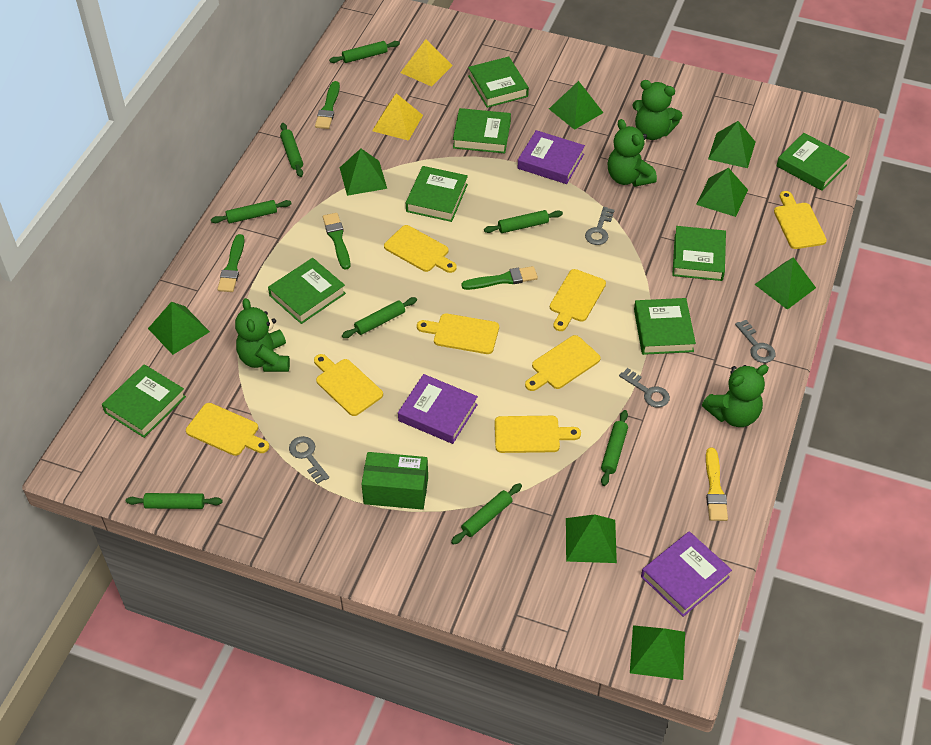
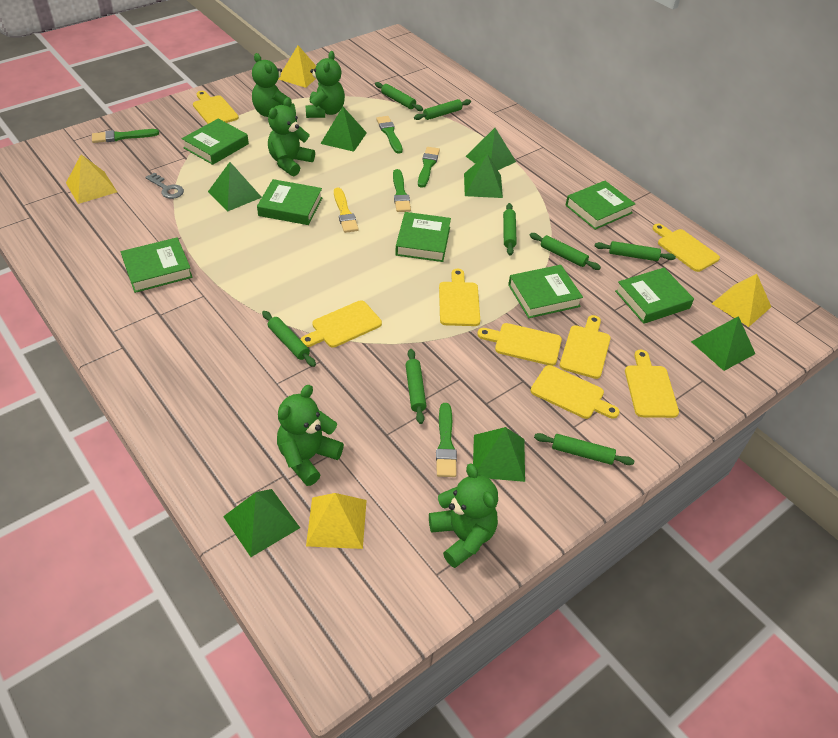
green book: [102,364,186,438] [268,258,346,324] [406,166,468,222] [453,108,511,153] [468,57,529,108] [634,298,696,355] [672,226,726,281] [777,133,849,191] = 8 -> [121,237,193,293] [182,119,249,165] [257,179,323,225] [395,212,451,262] [508,265,583,318] [565,181,635,230] [615,268,694,324] = 7
green box: [362,452,428,510] = 1 -> none = 0
green brush: [217,234,245,292] [315,81,340,129] [323,213,351,270] [461,266,538,290] = 4 -> [92,129,159,143] [376,116,403,154] [393,169,411,212] [418,147,440,188] [436,403,457,477] = 5
green pyramid: [148,302,210,355] [340,149,387,196] [549,81,603,130] [566,514,617,563] [630,625,685,680] [696,168,748,217] [708,121,755,168] [754,257,816,310] = 8 -> [208,162,262,211] [223,489,300,557] [320,107,367,152] [464,154,503,198] [466,128,516,170] [473,427,525,482] [691,316,755,371] = 7
green teddy bear: [235,298,290,372] [608,119,657,187] [632,80,682,140] [702,365,769,427] = 4 -> [252,53,296,117] [268,97,315,176] [277,385,344,486] [306,51,345,118] [429,463,498,568] = 5
grey key: [289,436,329,484] [585,207,615,245] [619,368,670,407] [735,320,776,363] = 4 -> [145,173,184,199] = 1
purple book: [398,374,478,444] [518,130,585,184] [641,531,732,617] = 3 -> none = 0
yellow pyramid: [372,93,423,141] [400,39,453,87] = 2 -> [66,154,117,204] [278,46,316,88] [306,493,367,549] [712,274,771,327] = 4

